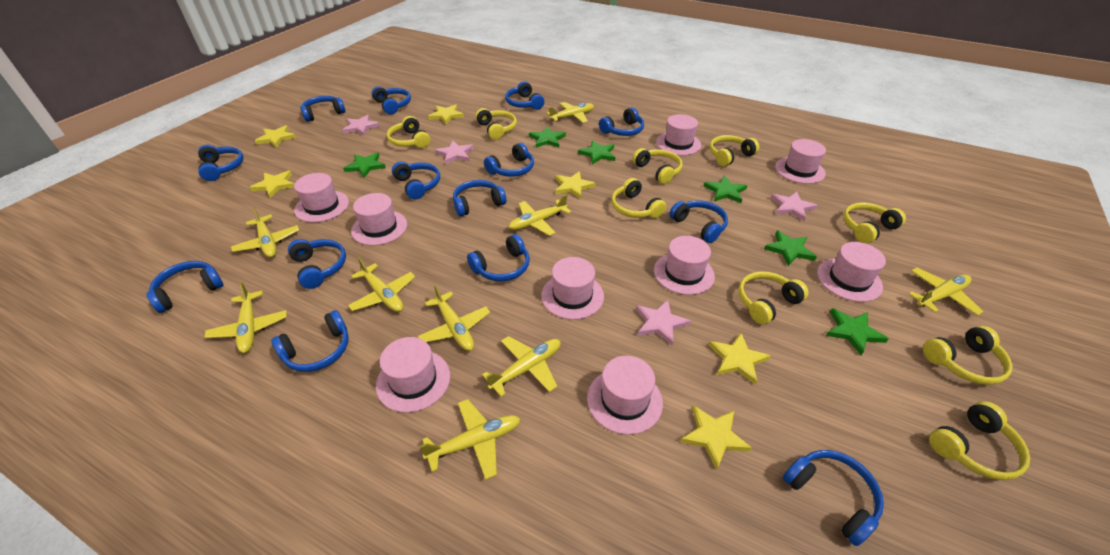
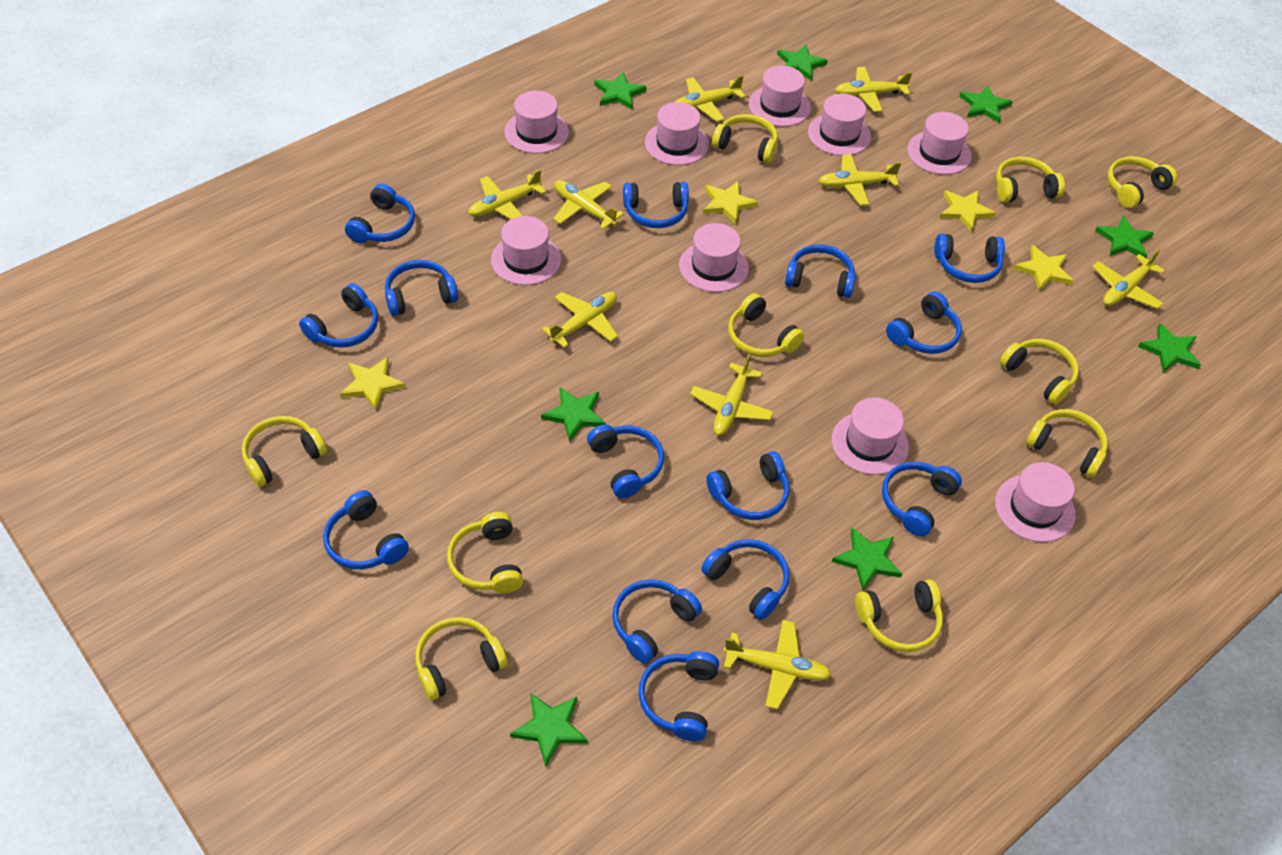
green star: [343,152,386,178] [529,126,566,148] [578,140,615,164] [704,175,748,203] [764,230,817,266] [826,308,889,355] = 6 -> [510,693,588,766] [541,387,606,442] [594,72,647,109] [777,45,828,81] [832,528,902,591] [959,85,1013,123] [1095,216,1154,258] [1138,323,1201,373] = 8
pink star: [342,115,380,136] [435,141,474,165] [636,300,691,345] [771,191,818,221] = 4 -> none = 0
yellow headphones: [387,116,430,148] [475,108,517,140] [611,178,666,218] [632,148,683,184] [709,135,759,166] [738,271,808,324] [843,202,906,243] [923,326,1013,385] [929,401,1030,480] = 9 -> [242,416,327,487] [415,617,508,700] [447,512,523,593] [712,114,778,163] [728,293,804,357] [855,579,943,652] [996,157,1065,202] [1000,339,1079,405] [1026,409,1108,477] [1107,156,1177,208] = 10
yellow star: [249,170,294,198] [255,125,296,148] [428,104,464,124] [555,171,596,199] [680,405,752,470] [709,333,771,385] = 6 -> [340,357,406,410] [703,181,758,224] [939,190,996,232] [1014,245,1074,291] = 4

